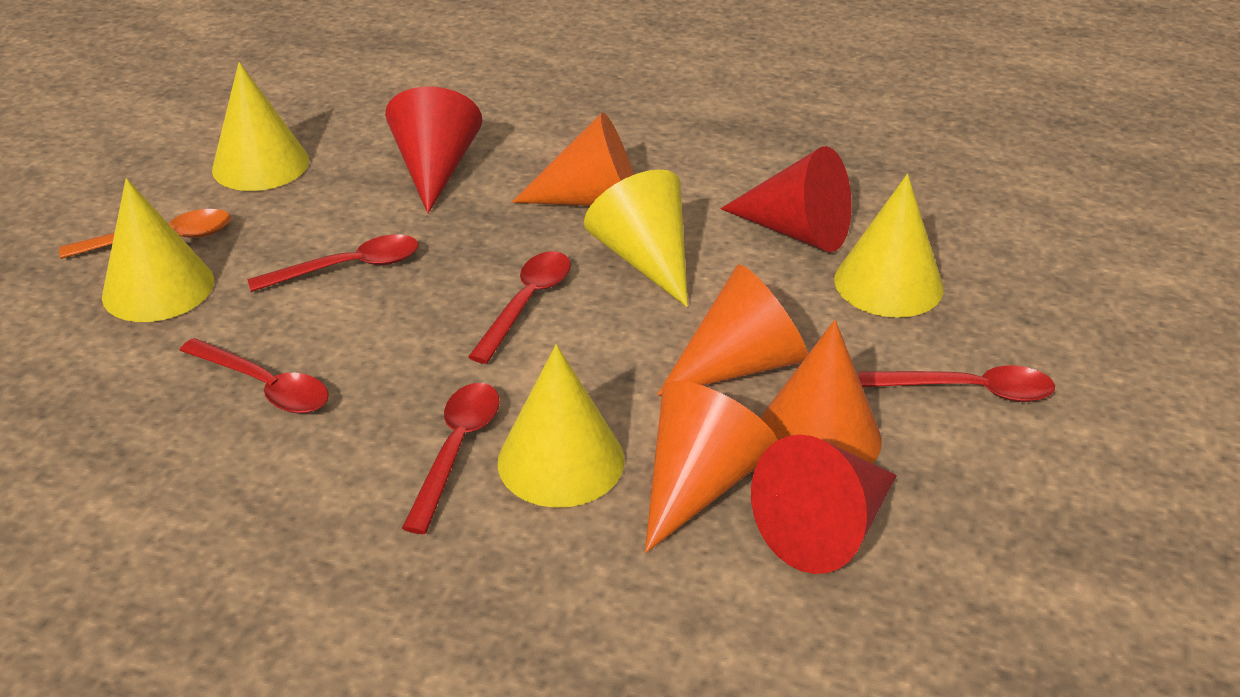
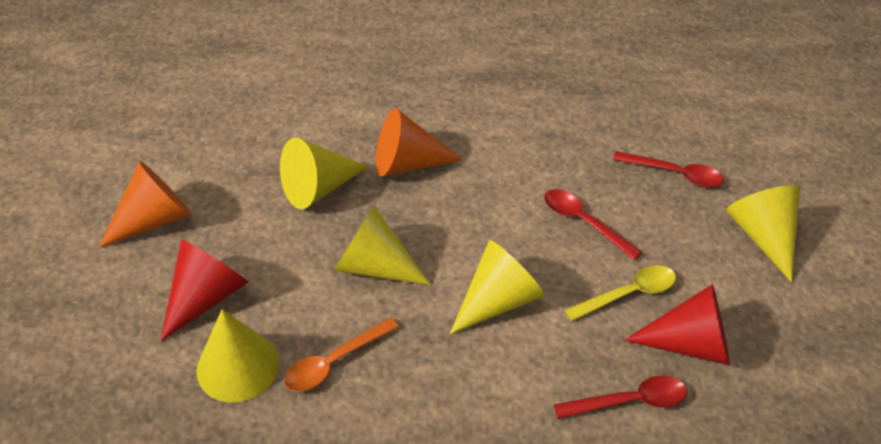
orange cone: [512,112,634,206] [645,381,778,553] [657,265,808,396] [760,320,882,464] = 4 -> [99,161,192,248] [376,108,463,176] = 2
red cone: [385,87,482,214] [720,146,852,252] [751,434,897,574] = 3 -> [160,240,249,341] [624,284,730,365] = 2
red spoon: [179,338,329,414] [247,235,419,292] [402,383,500,534] [468,251,571,364] [858,366,1055,402] = 5 -> [544,189,642,260] [554,376,687,419] [613,151,723,187] = 3
yellow spoon: none = 0 -> [564,265,676,321] = 1

